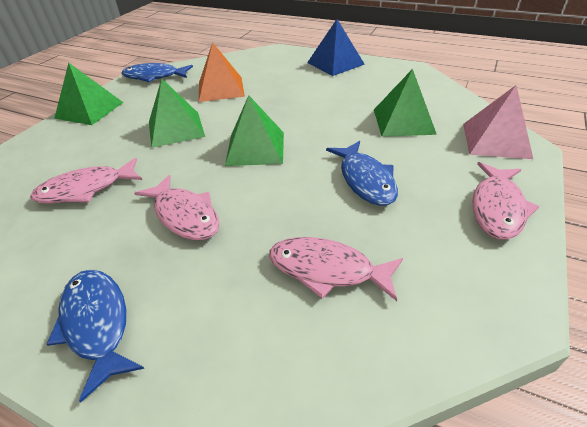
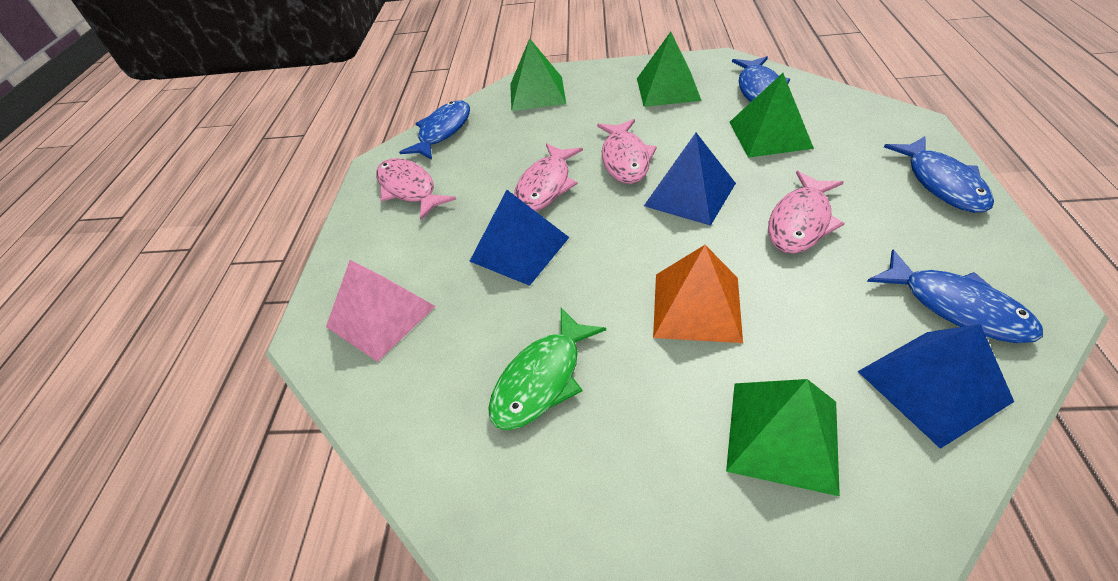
blue fish: [47,270,145,402] [121,63,193,82] [326,141,398,206] = 3 -> [399,101,470,160] [732,56,790,102] [867,250,1043,343] [884,136,994,213] = 4
blue pyramid: [307,19,365,76] = 1 -> [470,190,569,286] [644,133,736,226] [857,324,1014,449] = 3
green fish: none = 0 -> [488,308,606,430] = 1

